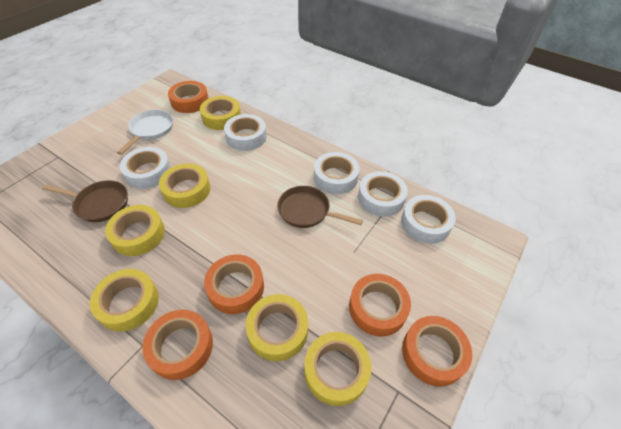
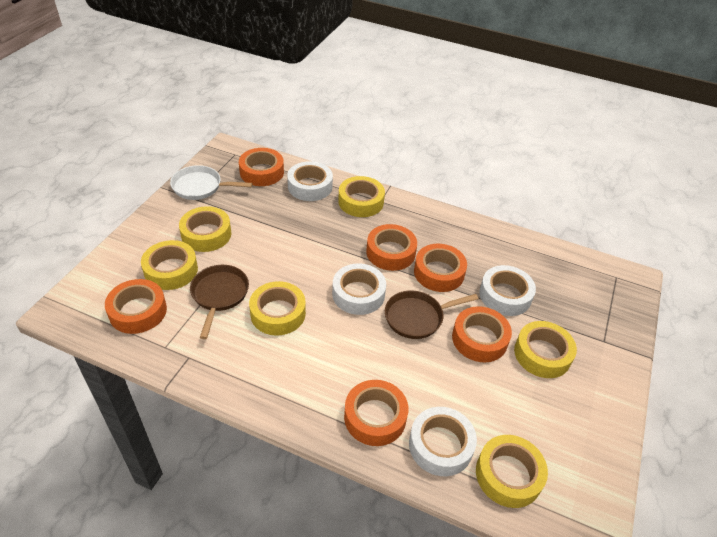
orange tape: [142,310,213,380] [168,81,209,113] [204,254,264,314] [349,274,411,337] [402,316,472,387] = 5 -> [105,279,167,334] [239,148,284,186] [344,380,408,446] [366,224,417,271] [414,244,467,292] [452,306,512,362] = 6
white tape: [120,147,171,189] [224,114,267,151] [314,152,360,194] [358,171,408,217] [401,195,456,244] = 5 -> [287,161,333,201] [332,264,386,315] [409,407,477,476] [479,265,536,316] = 4

